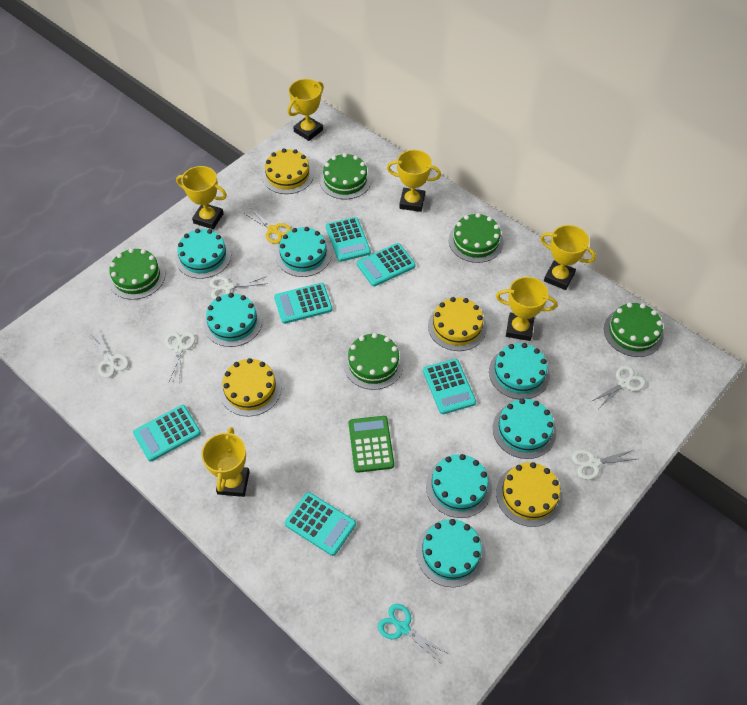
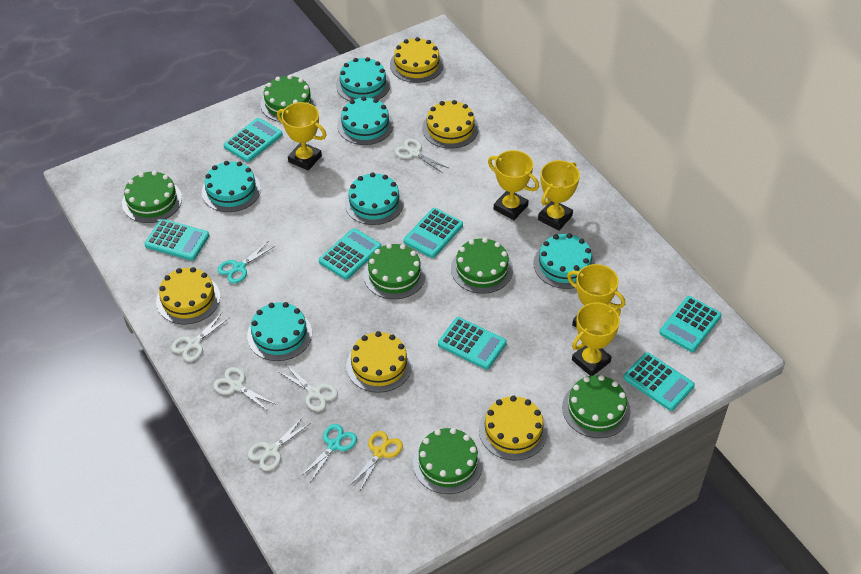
green cake: [108,248,165,300] [320,153,371,199] [344,333,404,390] [449,213,503,263] [604,303,664,357] = 5 -> [122,171,182,223] [260,75,316,122] [363,243,426,299] [413,428,483,494] [451,238,513,294] [562,375,631,438] = 6
green calculator: [349,416,394,473] = 1 -> none = 0
turquoise cake: [175,229,231,279] [203,293,262,347] [276,227,331,277] [416,519,486,587] [426,454,492,518] [489,343,550,399] [493,398,556,459] = 7 -> [202,161,261,212] [247,302,312,361] [336,57,391,101] [337,96,394,145] [344,172,404,225] [533,233,595,289] = 6
turquoise calculator: [133,405,201,461] [274,283,333,324] [285,492,356,556] [326,217,371,262] [357,243,416,287] [423,359,476,414] = 6 -> [144,219,209,261] [224,118,283,162] [319,228,381,280] [404,208,463,258] [438,317,507,370] [623,352,695,411] [659,296,722,352] = 7
turquoise scissors: [378,604,447,662] = 1 -> [217,242,275,283] [300,424,357,482] = 2
yellow cake: [219,358,281,416] [262,148,314,194] [428,297,487,351] [496,462,563,527] = 4 -> [156,267,220,324] [346,331,412,393] [390,37,444,83] [422,100,479,149] [479,395,548,461] = 5
yellow trophy: [176,166,227,229] [201,427,249,497] [288,79,324,141] [387,150,441,212] [496,277,557,341] [540,225,596,290] = 6 -> [277,102,326,171] [488,150,539,220] [538,160,580,231] [567,264,625,328] [572,302,621,376] = 5

